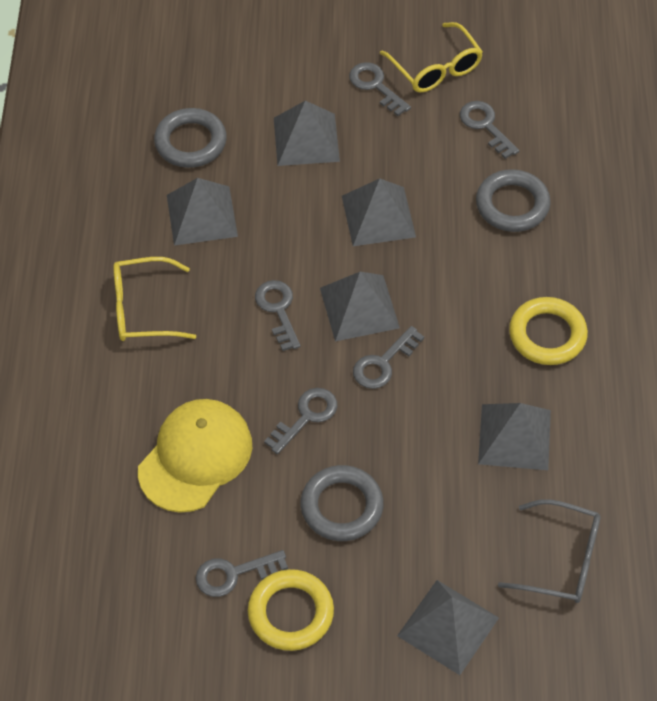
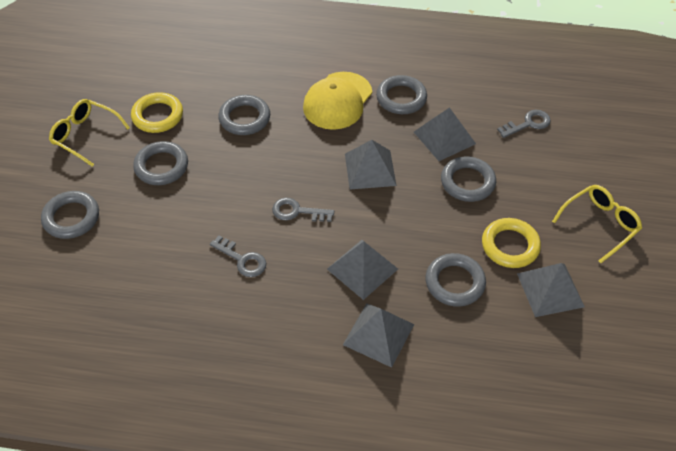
grey glasses: [498,499,600,603] = 1 -> none = 0
grey key: [196,550,288,597] [255,280,300,351] [264,388,337,454] [349,62,411,116] [353,326,424,389] [460,101,519,159] = 6 -> [210,235,266,277] [272,198,334,222] [497,110,551,138] = 3
grey pyramid: [167,178,238,246] [274,101,340,166] [320,272,400,341] [342,178,416,246] [397,580,499,675] [478,403,551,470] = 6 -> [327,240,398,300] [343,303,414,368] [345,140,397,189] [414,107,476,161] [517,263,585,317] = 5
grey ring: [154,108,227,168] [300,465,384,541] [476,169,551,232] = 3 -> [41,191,99,239] [133,141,188,185] [218,95,270,135] [376,75,427,114] [426,253,486,307] [441,156,496,202] = 6

